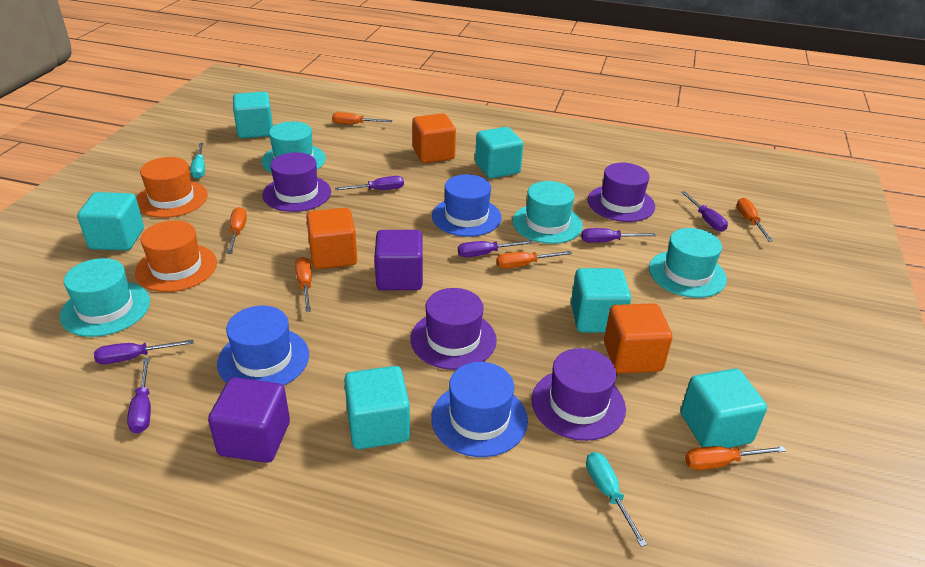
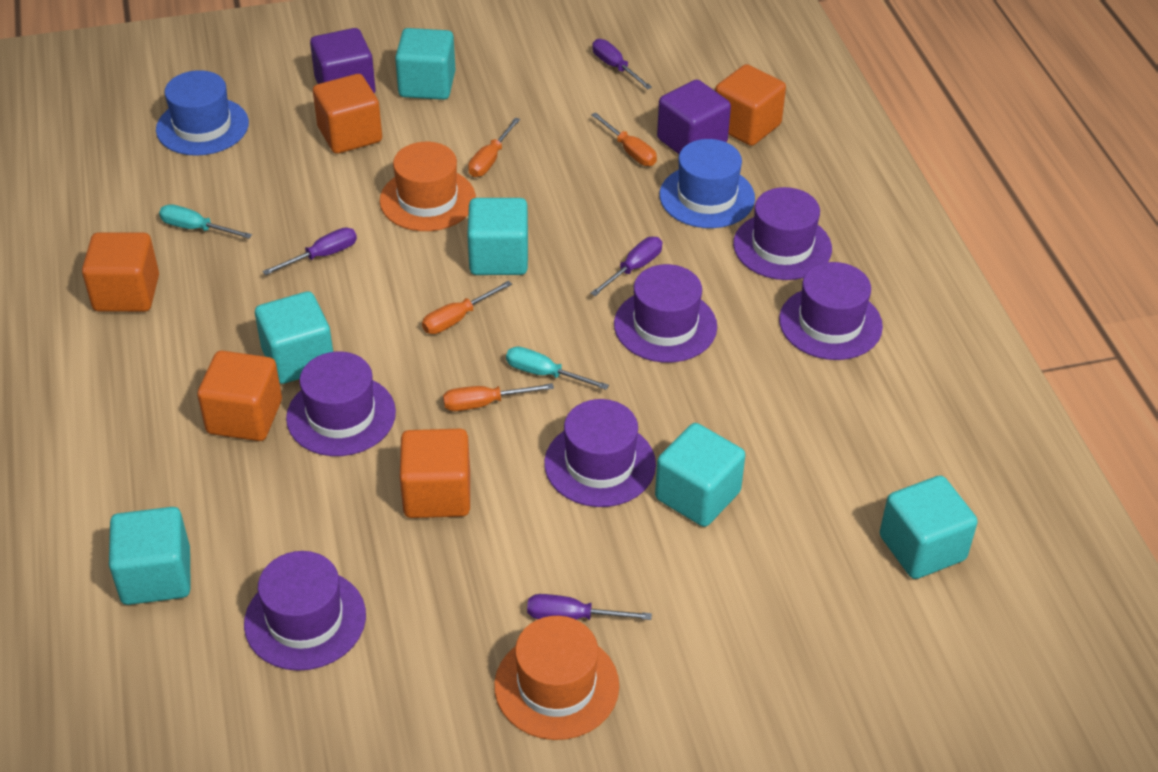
blue hat: [217,306,309,386] [431,362,528,457] [432,174,502,237] = 3 -> [156,70,249,156] [660,139,755,228] = 2
orange cube: [306,208,357,269] [412,113,456,163] [604,303,672,373] = 3 -> [82,232,159,312] [197,351,282,441] [313,74,382,154] [400,429,470,518] [715,64,786,146] = 5
orange screwdriver: [227,207,247,254] [295,257,312,312] [332,112,392,124] [496,251,572,269] [685,446,786,470] [737,198,773,241] = 6 -> [422,281,512,334] [443,383,554,411] [468,118,520,177] [591,112,657,166] = 4
purple hat: [262,152,331,212] [410,288,497,370] [532,348,626,441] [588,163,655,222] = 4 -> [244,551,366,671] [286,352,396,456] [544,399,656,507] [614,264,717,362] [733,187,832,280] [779,262,883,360] = 6
purple screwdriver: [94,339,193,364] [127,358,151,434] [335,176,404,190] [458,240,533,257] [581,228,656,243] [681,191,728,232] = 6 -> [263,227,357,275] [527,594,652,620] [590,237,662,296] [592,39,652,89] = 4
turquoise hat: [60,258,150,337] [261,121,326,173] [512,181,583,244] [649,228,727,298] = 4 -> none = 0

